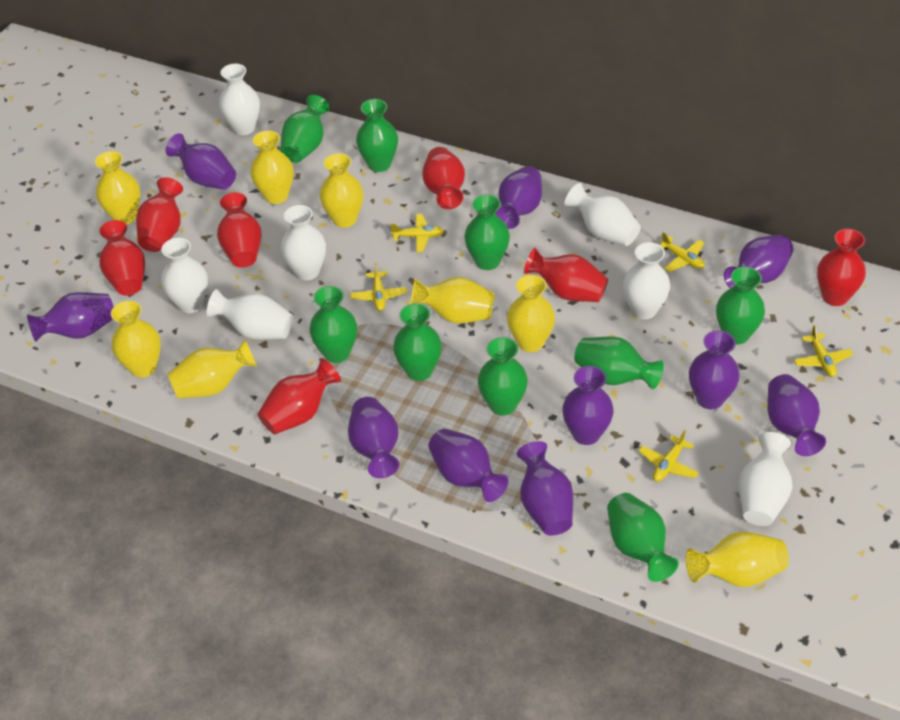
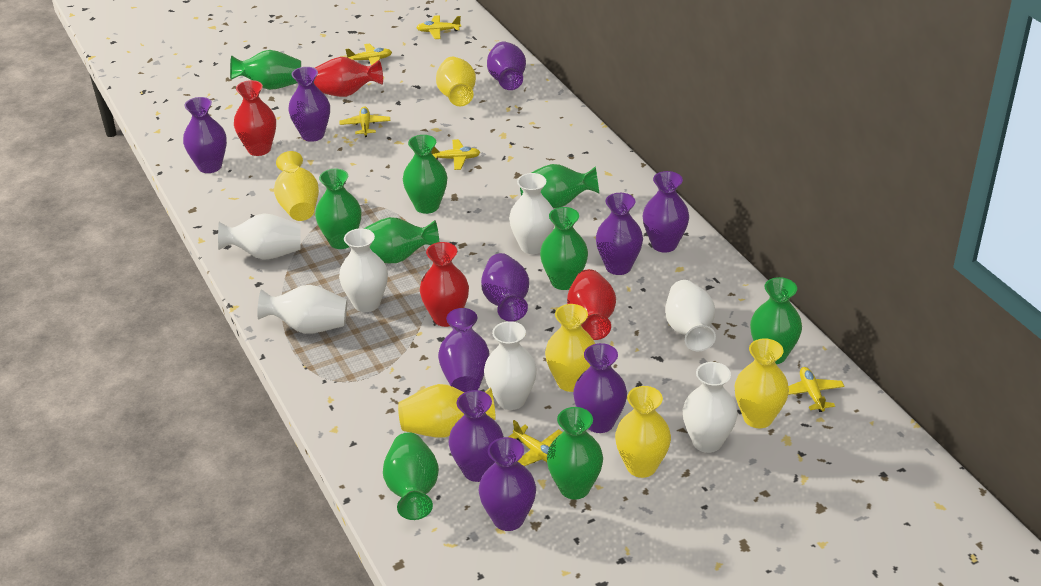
red vase: [99,220,145,296] [136,177,183,252] [217,193,262,268] [258,358,341,434] [423,147,465,209] [524,248,608,302] [817,229,866,306] = 7 -> [234,80,276,156] [314,57,383,97] [420,242,469,327] [567,269,616,340] = 4
yellow plane: [350,262,407,311] [390,214,444,252] [639,430,699,482] [660,232,705,272] [794,325,853,377] = 5 -> [339,107,390,137] [345,43,392,65] [416,15,461,39] [431,139,480,170] [508,420,563,466] [788,367,844,412] = 6
yellow vase: [95,151,141,224] [111,301,161,378] [168,339,257,399] [250,130,293,204] [320,153,363,228] [411,277,495,323] [507,275,555,352] [686,532,789,587] = 8 -> [274,151,319,221] [398,384,495,438] [436,57,476,106] [545,304,595,392] [615,386,671,478] [735,339,789,428] = 6

